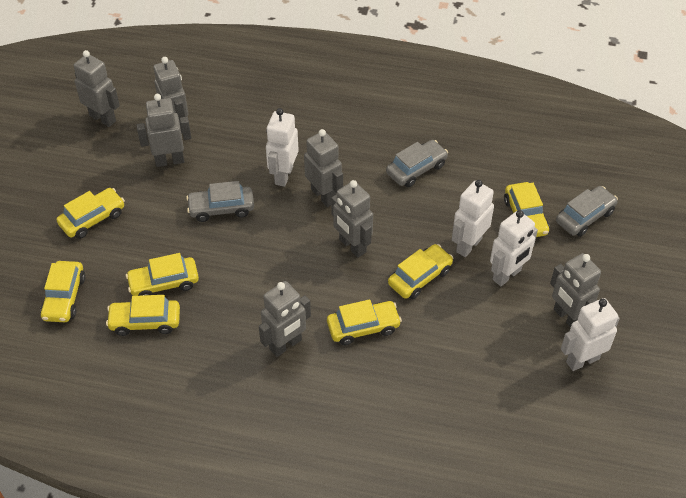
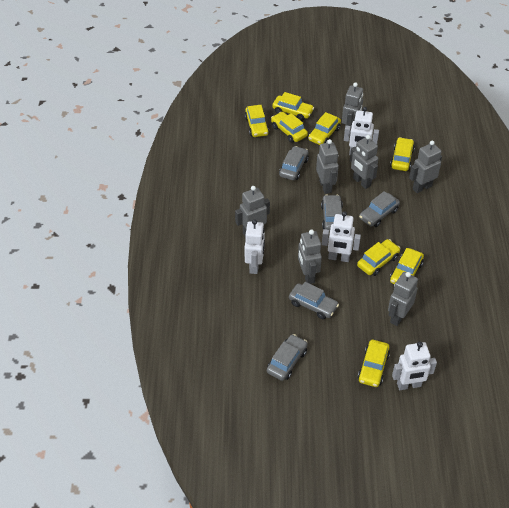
grey car: [186,181,254,222] [386,140,448,187] [556,186,618,237] = 3 -> [267,334,308,381] [279,146,309,180] [289,282,339,319] [321,195,343,231] [359,191,400,227] = 5
yellow car: [40,261,85,322] [57,188,125,239] [106,295,180,336] [126,253,199,296] [327,299,402,345] [388,244,453,299] [504,182,549,237] = 7 -> [245,105,269,137] [271,112,308,143] [272,92,314,121] [308,112,341,145] [357,239,400,276] [358,340,390,387] [390,137,415,171] [390,248,424,284] = 8

